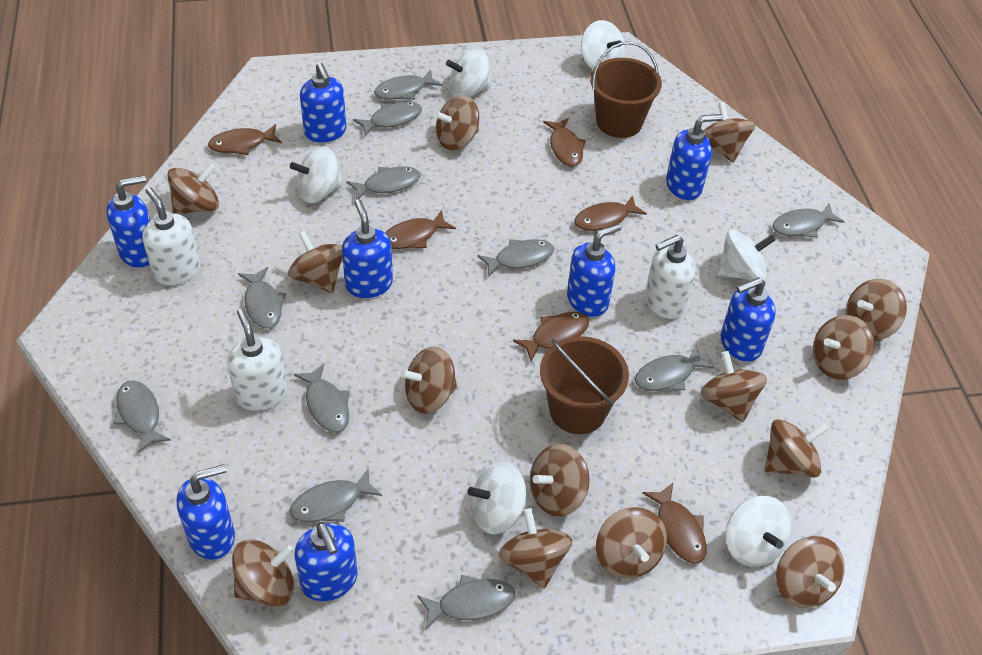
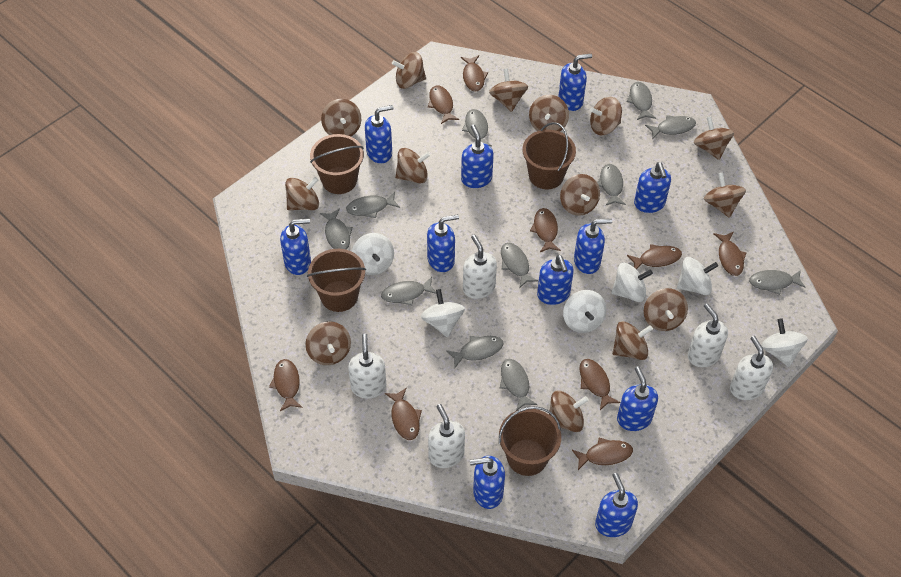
blue soap dispenser: [106,175,150,268] [177,464,235,560] [294,522,357,601] [300,62,346,143] [342,199,393,298] [567,224,621,317] [666,114,723,200] [721,277,776,362] = 8 -> [280,219,311,275] [365,105,394,163] [427,214,459,272] [461,125,494,188] [470,456,505,509] [537,255,574,305] [558,54,592,111] [574,219,612,274] [595,473,638,537] [617,366,658,431] [634,162,671,213] = 11
brown bucket: [540,336,629,434] [590,42,662,138] = 2 -> [307,249,366,312] [310,134,364,194] [499,406,561,476] [522,122,576,189] = 4
brown fish: [208,124,282,155] [385,210,456,249] [513,312,589,362] [543,118,586,167] [574,195,647,231] [642,483,707,563] = 6 -> [269,359,303,411] [385,387,422,440] [428,85,459,124] [461,55,488,91] [530,208,561,252] [572,438,633,470] [580,359,620,410] [627,244,682,270] [713,232,746,276] = 9
white soap dispenser: [143,187,200,285] [227,309,287,411] [645,235,695,319] = 3 -> [348,333,386,399] [428,404,465,468] [463,235,497,299] [688,303,728,367] [730,336,773,400] = 5

